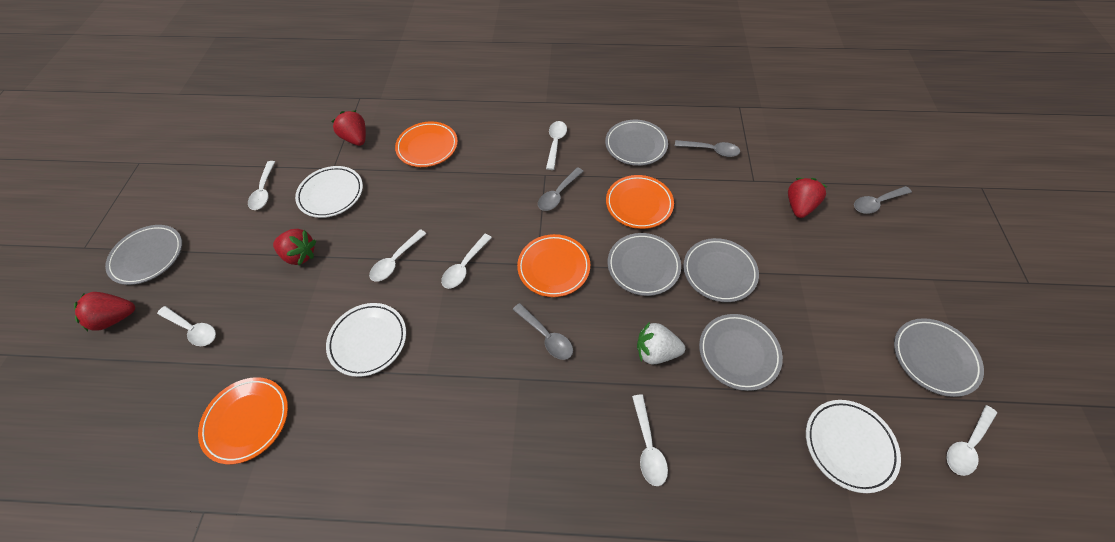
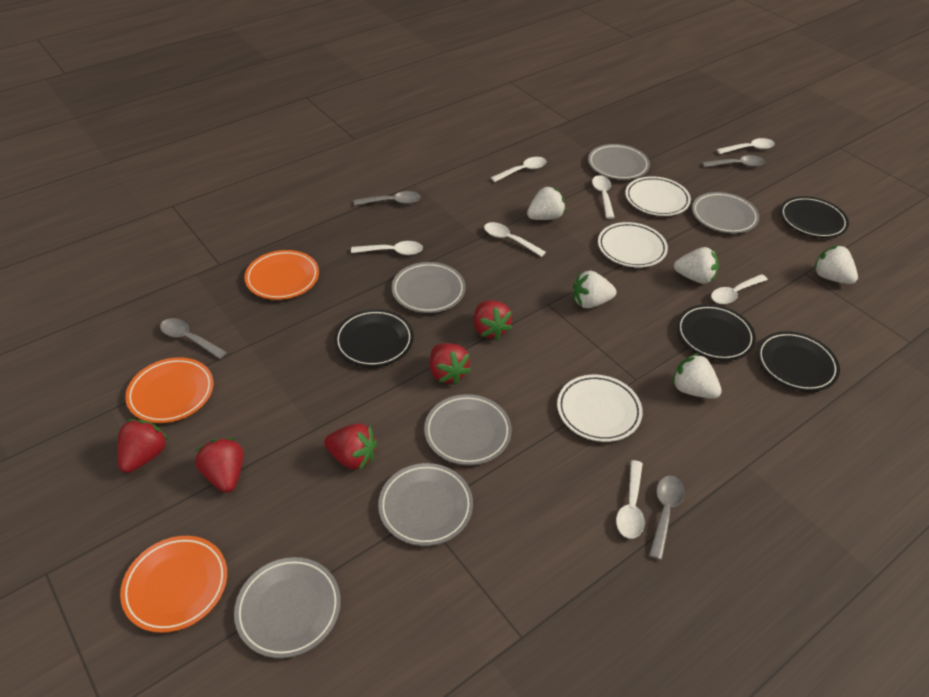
black plate: none = 0 -> [334,309,414,367] [677,304,756,361] [757,331,840,392] [780,196,849,238] = 4
orange plate: [198,377,288,464] [395,121,458,167] [517,234,590,297] [606,175,674,229] = 4 -> [120,536,227,633] [125,357,213,423] [244,250,319,300] = 3
red strawberry: [74,292,135,331] [273,229,316,265] [332,110,366,146] [788,178,827,218] = 4 -> [117,419,168,473] [195,438,243,493] [324,424,377,470] [430,343,471,385] [474,300,512,340] = 5
white strawberry: [637,322,685,364] = 1 -> [527,186,566,220] [573,271,617,308] [672,353,722,399] [674,247,719,284] [814,245,858,284] = 5

